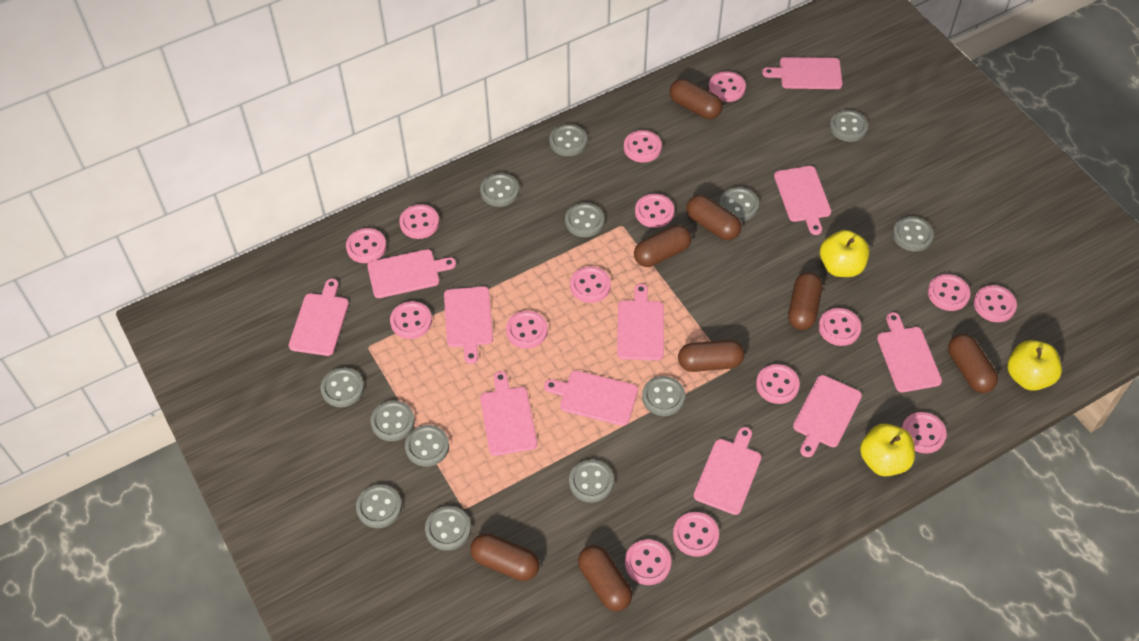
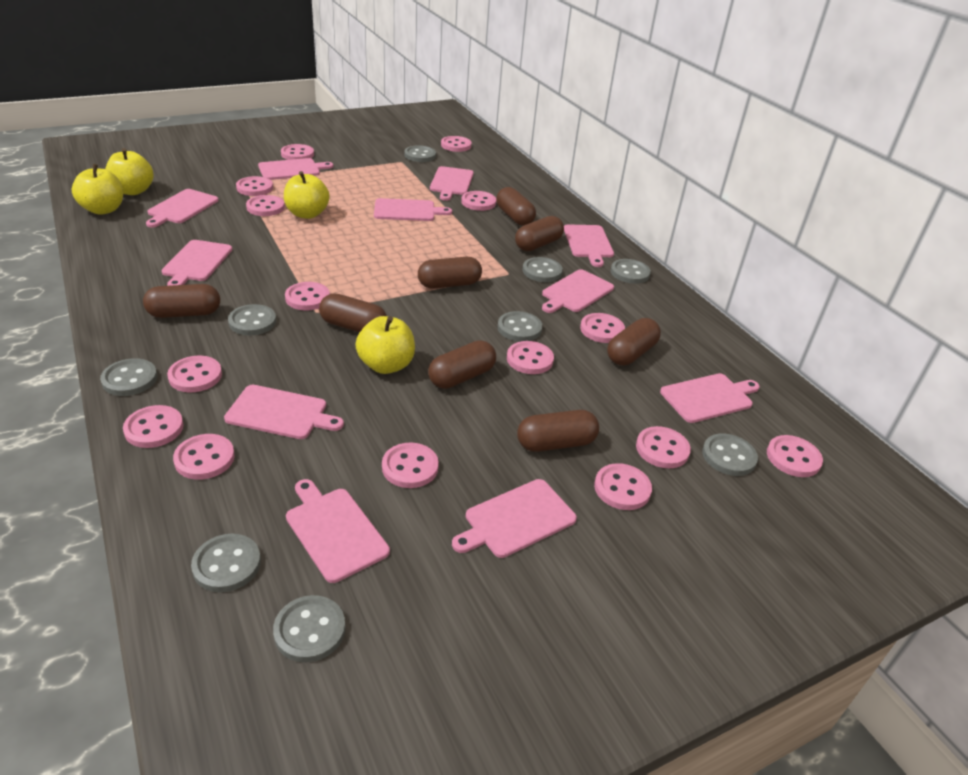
grey button: [321,368,364,407] [356,485,402,528] [371,400,415,441] [405,425,449,467] [425,506,471,551] [480,173,519,207] [549,124,587,156] [565,203,604,237] [569,460,614,503] [642,376,685,416] [719,187,759,221] [830,110,868,142] [893,216,934,252] = 13 -> [100,358,157,396] [191,534,261,592] [228,304,276,336] [273,595,345,662] [404,145,436,162] [498,311,542,342] [522,257,563,282] [611,259,651,284] [702,434,758,476] = 9
yellow apple: [820,230,870,277] [860,424,915,476] [1008,340,1062,391] = 3 -> [72,164,123,215] [105,148,153,195] [284,171,329,219] [355,316,415,374] = 4

